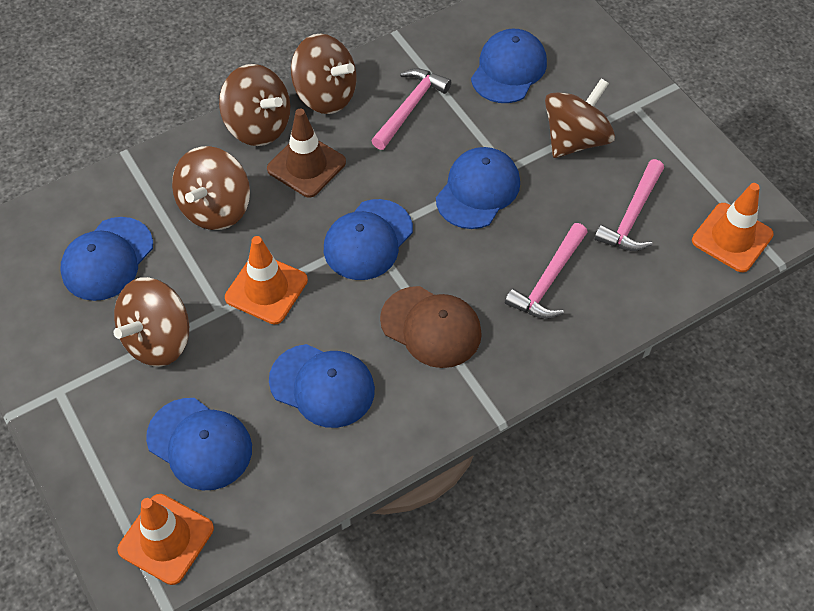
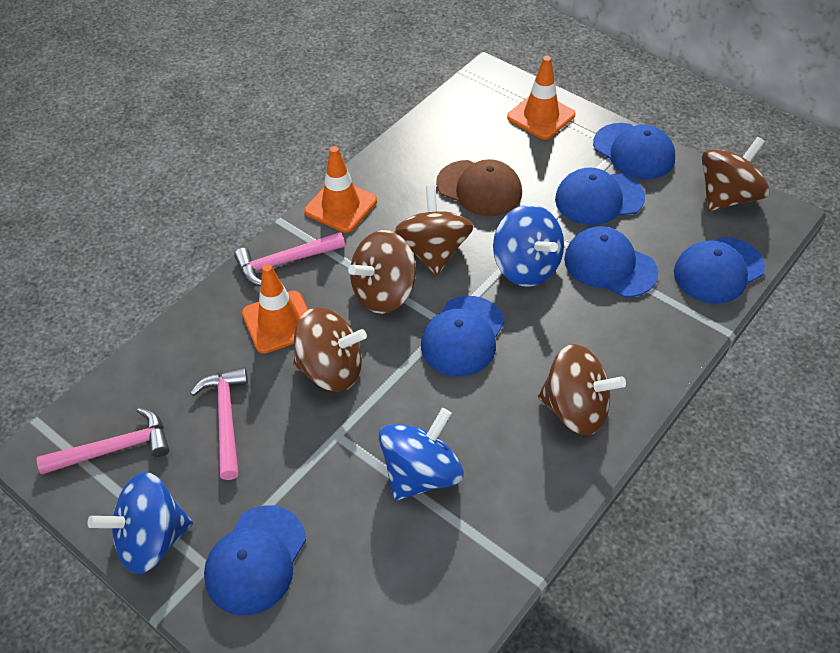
blue spinning top: none = 0 -> [88,472,193,574] [379,408,464,501] [493,204,564,287] = 3
brown traffic cone: [267,109,346,198] = 1 -> none = 0

